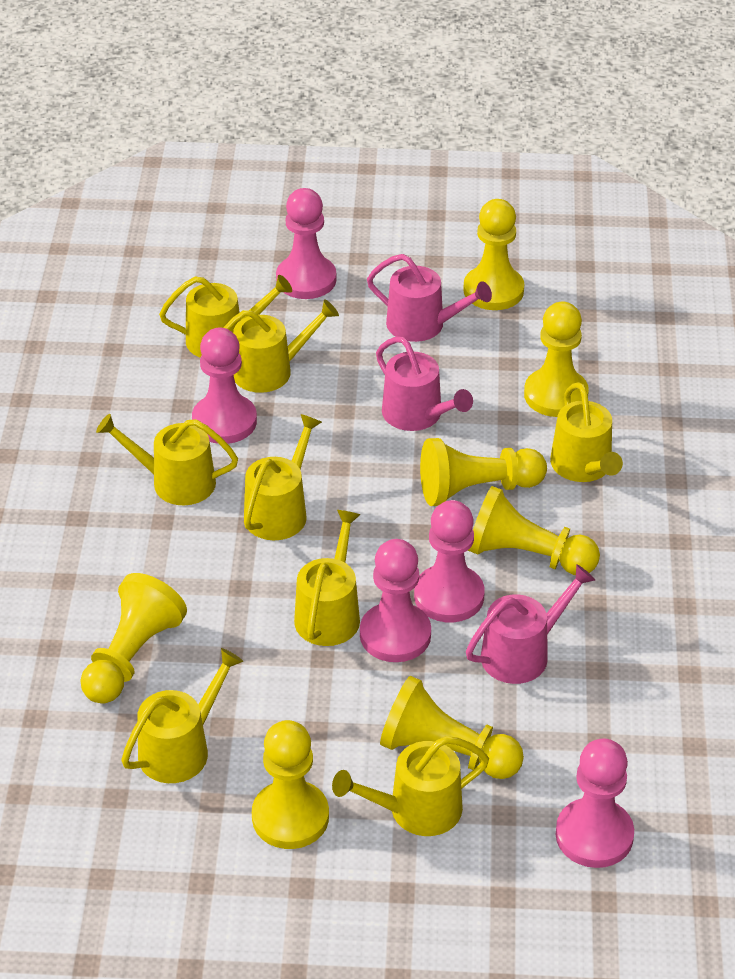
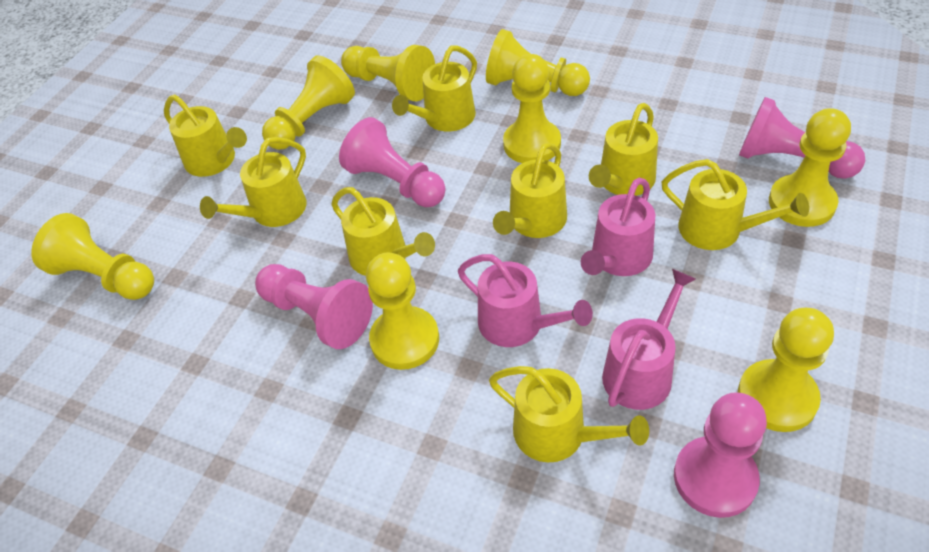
pink pawn: [192,328,257,444] [276,188,336,299] [360,539,431,662] [414,500,485,622] [556,738,634,868] = 5 -> [255,264,373,349] [339,117,446,207] [674,392,767,518] [739,97,865,179] = 4
yellow pawn: [80,573,187,704] [252,720,329,849] [380,676,524,779] [420,438,547,506] [463,199,524,310] [468,486,600,575] [524,302,589,417] = 7 -> [31,213,154,300] [262,55,355,150] [341,45,435,102] [366,252,439,370] [486,29,590,96] [503,54,561,163] [738,308,834,432] [769,108,851,227] = 8

